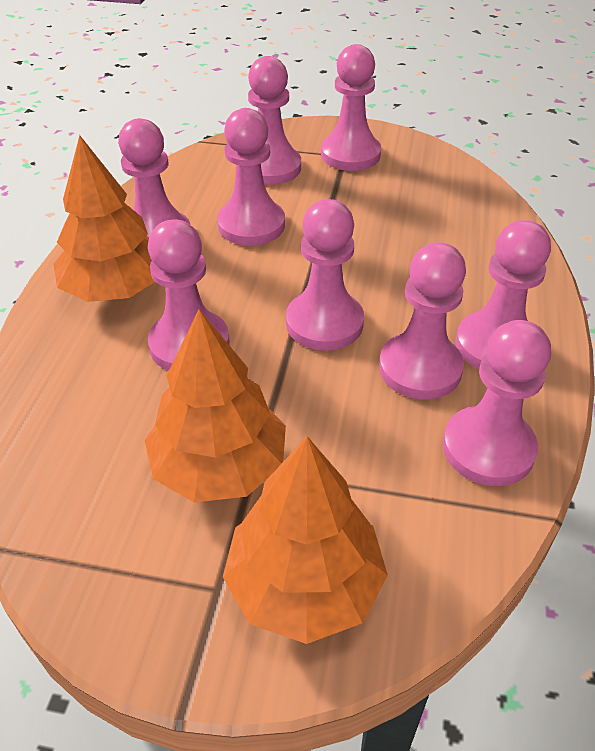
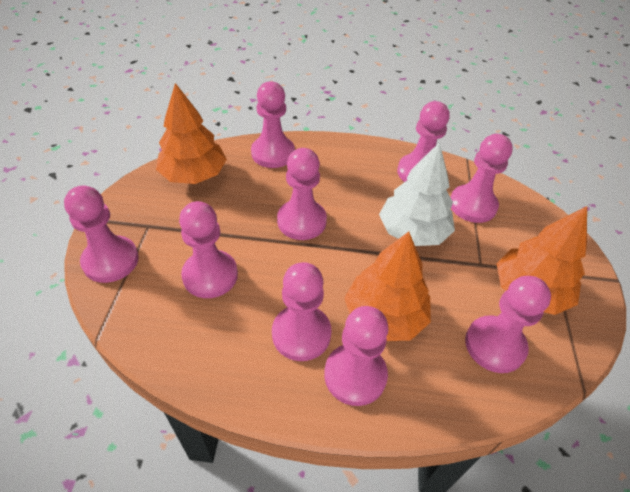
white tree: none = 0 -> [379,142,455,246] = 1

